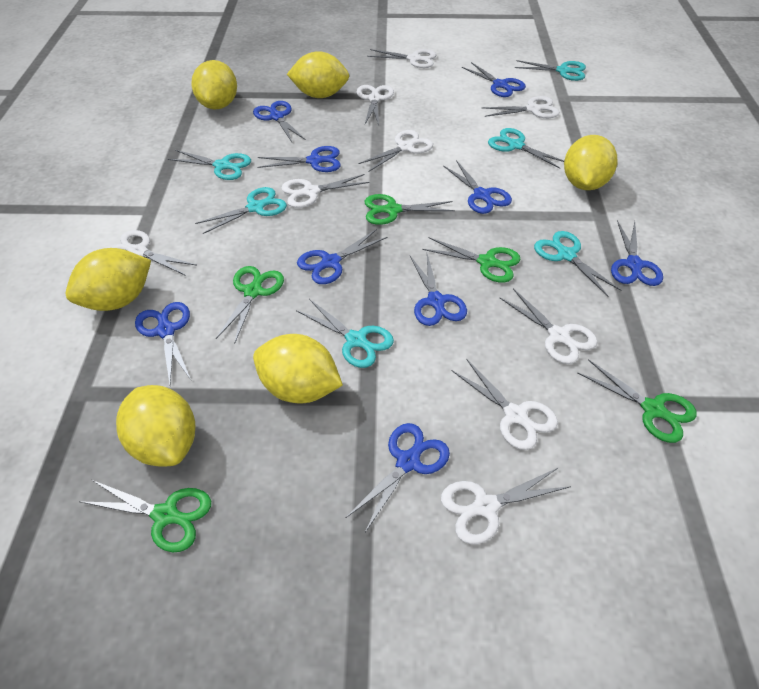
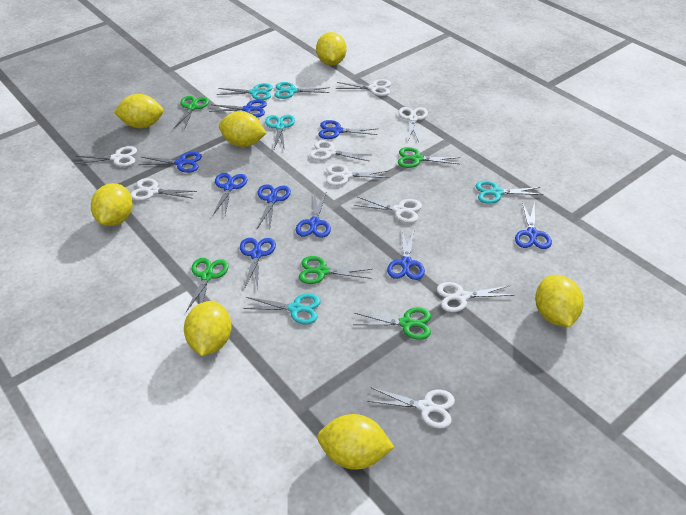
turquoise scissors: [168,150,251,180] [195,187,287,234] [296,299,394,368] [488,128,564,169] [515,60,586,81] [534,231,622,297] = 6 -> [217,83,273,100] [243,293,321,324] [265,115,295,150] [274,82,330,99] [475,181,543,204] = 5
yellow lemon: [66,248,151,311] [116,385,195,467] [191,60,237,110] [253,334,343,403] [287,51,349,98] [564,135,617,190] = 6 -> [91,183,133,226] [114,94,163,129] [184,301,232,356] [219,111,266,147] [316,32,347,65] [317,414,394,470] [535,275,584,327] = 7

